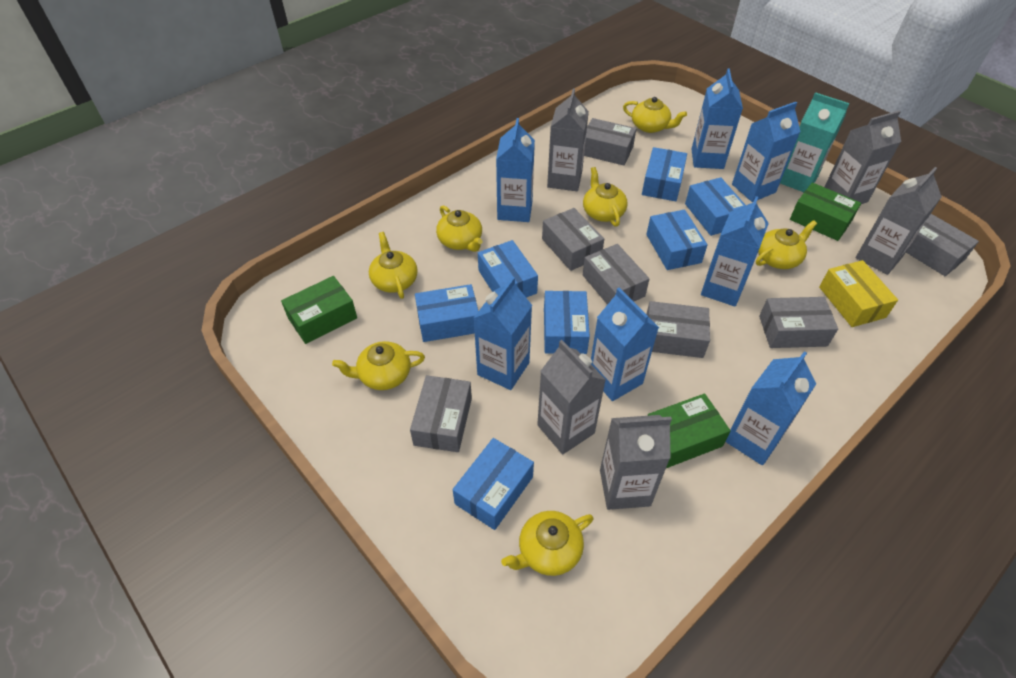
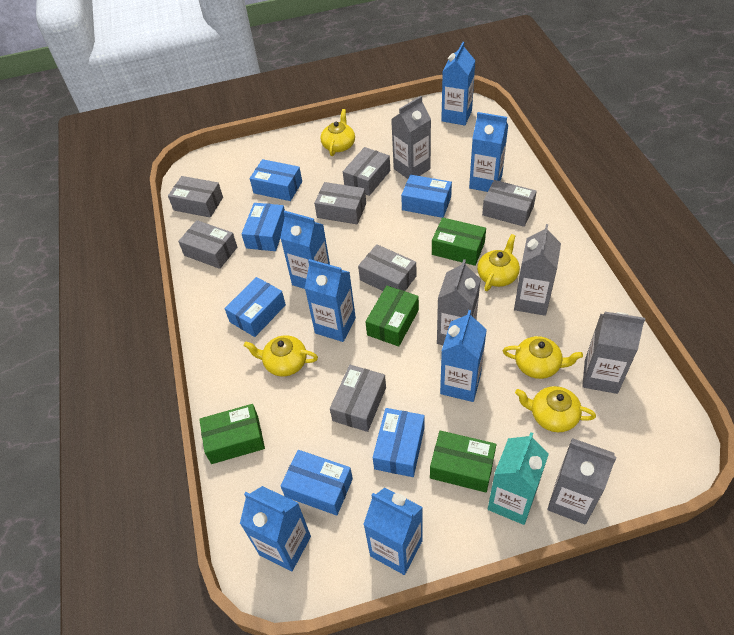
blue box: [415,284,478,342] [453,438,534,530] [478,240,538,298] [544,291,590,354] [642,147,687,201] [646,210,708,270] [685,177,746,236] = 7 -> [224,277,286,337] [241,203,285,251] [250,159,302,201] [280,450,353,516] [373,408,425,477] [401,175,452,218] = 6
green box: [281,276,357,344] [648,394,731,468] [790,183,861,241] = 3 -> [199,404,265,464] [365,286,419,347] [430,430,496,493] [432,217,486,266] = 4
yellow box: [819,260,898,327] = 1 -> none = 0
yellow teapot: [332,341,425,390] [369,232,418,299] [436,205,482,252] [501,511,594,576] [583,167,628,227] [623,97,687,133] [756,220,817,269] = 7 -> [244,335,318,376] [320,109,355,156] [477,234,520,291] [503,336,583,379] [515,386,596,432] = 5

